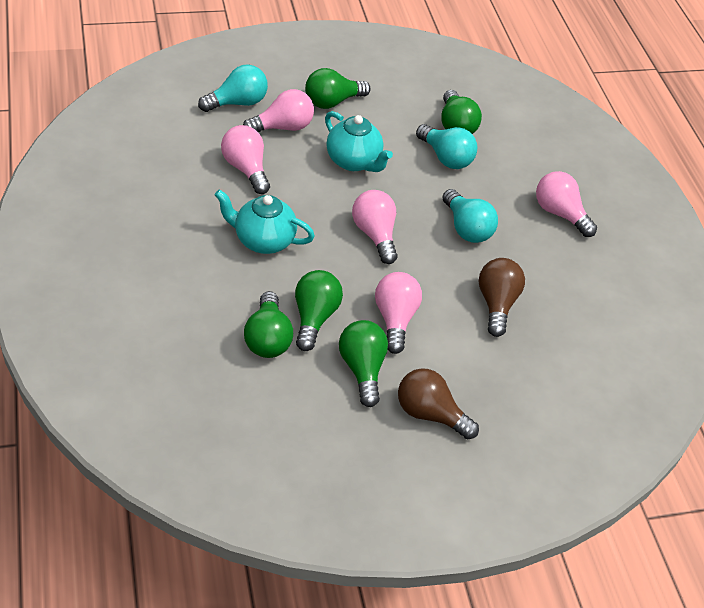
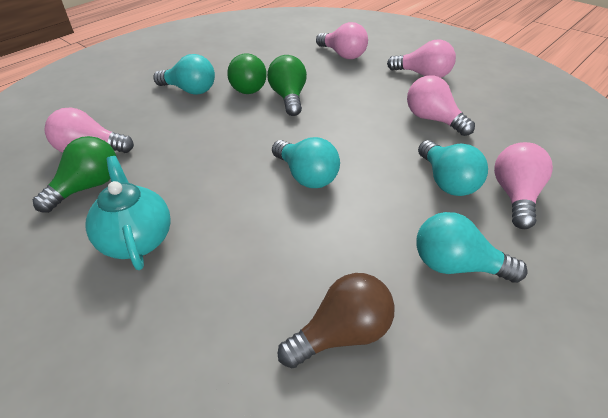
brown light bulb: [398,368,479,439] [479,258,525,337] = 2 -> [278,273,395,368] = 1
green light bulb: [244,291,293,358] [295,270,343,351] [305,68,371,109] [339,320,388,407] [441,90,482,134] = 5 -> [33,136,117,213] [227,53,267,94] [267,55,307,116] = 3
turquoise light bulb: [198,64,268,112] [416,124,477,169] [442,189,498,243] = 3 -> [153,54,215,95] [272,137,340,188] [416,212,528,283] [418,140,488,196] = 4
turquoise teapot: [215,189,315,254] [325,111,393,172] = 2 -> [85,156,171,270] = 1

